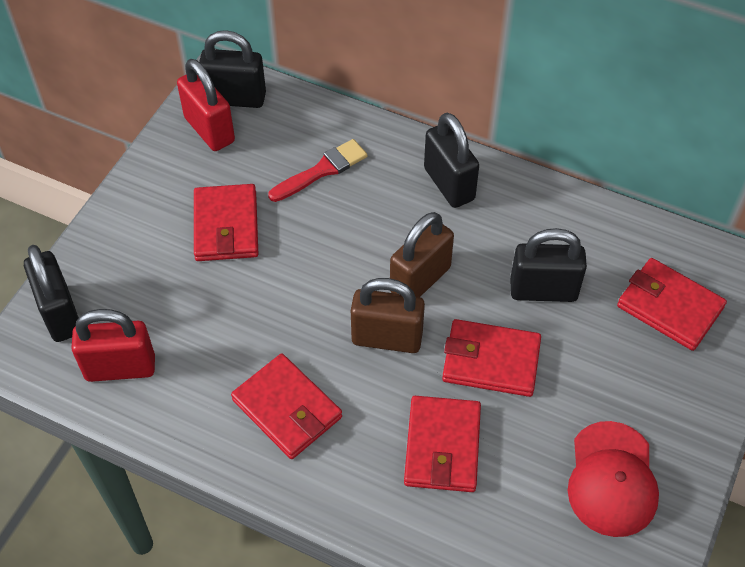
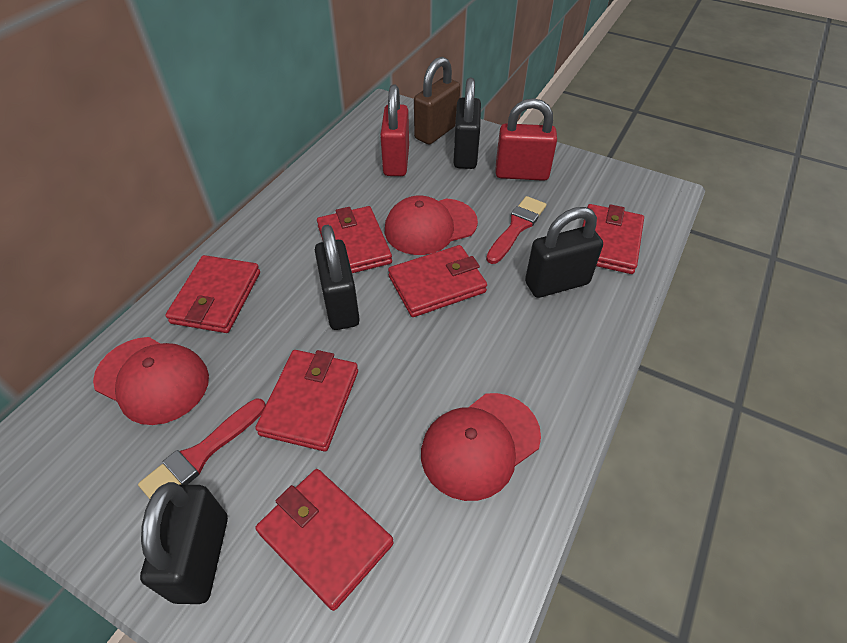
brown padlock: [351,278,425,353] [390,212,454,297] = 2 -> [414,57,460,145] = 1
red brush: [268,139,368,202] = 1 -> [138,399,266,499] [486,196,546,264] = 2
red cap: [568,421,659,537] = 1 -> [93,337,209,425] [385,196,478,255] [421,393,541,501] = 3
red wallet: [194,184,258,261] [231,354,342,459] [404,396,481,492] [442,319,541,397] [617,258,727,351] = 5 -> [166,255,260,333] [255,350,358,451] [255,469,394,611] [317,206,392,273] [388,245,487,317] [582,204,644,274] = 6

